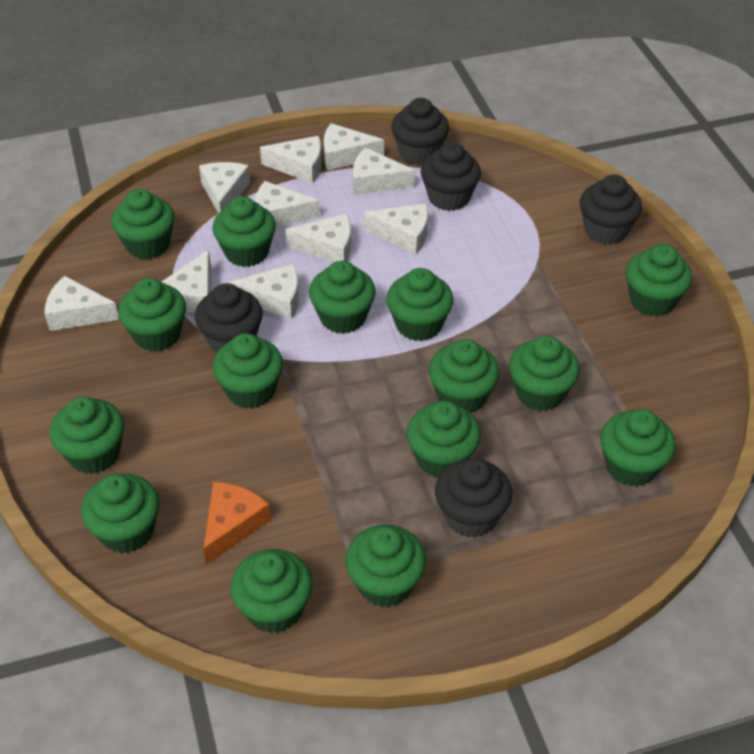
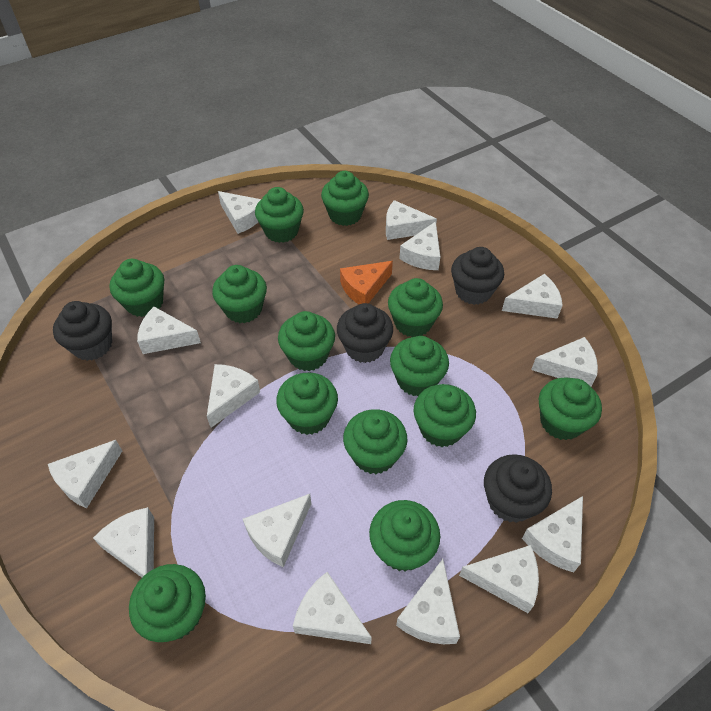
black cupcake: [195,283,263,353] [391,98,449,165] [421,142,481,211] [435,458,512,538] [580,174,642,244] = 5 -> [53,301,112,361] [337,303,393,363] [451,247,504,305] [484,454,552,523] = 4
green cupcake: [50,396,124,474] [81,474,160,553] [111,189,175,259] [118,278,186,352] [212,196,276,267] [212,333,283,409] [230,549,312,633] [309,261,376,334] [345,525,426,608] [387,268,454,341] [407,401,481,478] [429,339,499,413] [509,336,580,411] [600,409,676,487] [626,244,692,317] = 15 -> [109,259,164,317] [129,564,206,642] [212,265,267,323] [255,187,304,243] [276,372,338,435] [278,311,335,371] [321,171,369,226] [343,409,408,474] [369,500,440,572] [388,278,443,337] [390,336,449,396] [414,384,476,447] [539,377,602,440] = 13
white cheese: [45,275,119,331] [162,250,211,313] [199,162,250,213] [230,264,299,319] [255,181,320,227] [260,136,322,183] [285,214,351,263] [324,123,384,170] [353,147,415,195] [363,203,428,254] = 10 -> [48,440,122,508] [93,507,154,578] [137,307,201,354] [207,364,260,428] [218,191,261,234] [243,494,311,567] [293,572,372,644] [386,200,437,240] [396,559,460,644] [399,221,440,270] [459,545,539,613] [502,274,563,319] [522,496,583,572] [531,337,598,387] = 14

